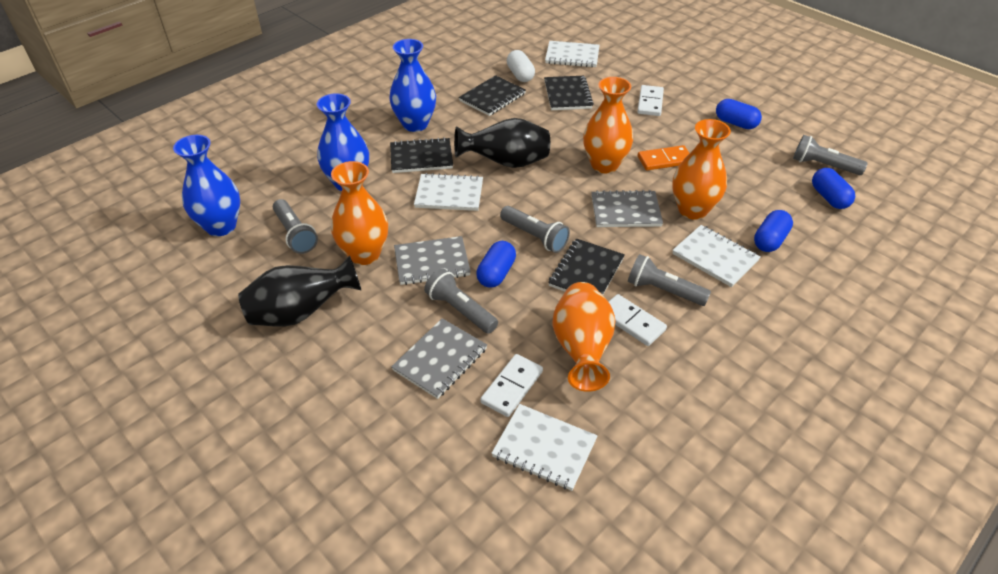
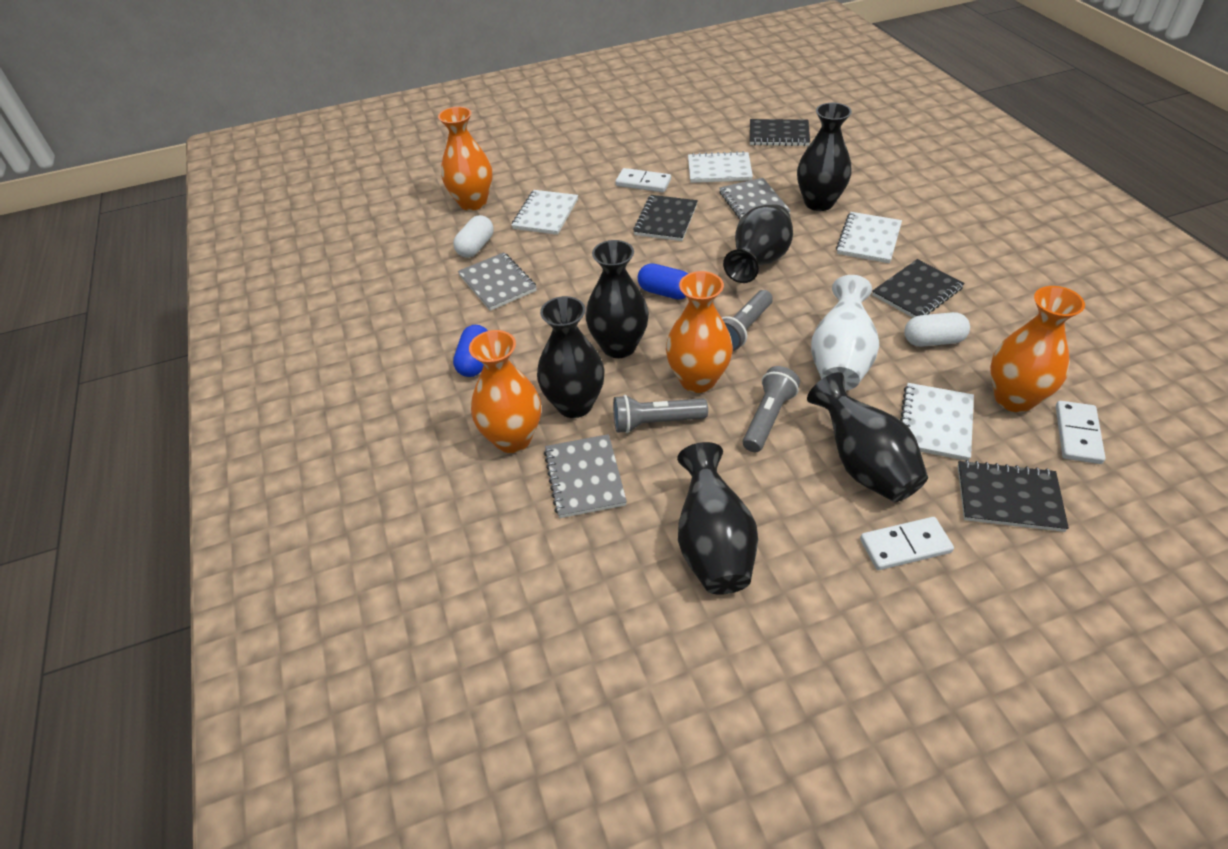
black vase: [238,255,362,326] [454,118,550,168] = 2 -> [537,296,605,418] [585,240,649,358] [677,442,758,595] [723,204,793,283] [797,103,852,211] [807,372,928,502] = 6
blue capsule: [476,241,516,288] [716,99,762,129] [754,210,793,252] [812,168,855,209] = 4 -> [453,325,488,377] [638,263,688,300] = 2
blue vase: [173,135,240,236] [317,93,369,191] [389,39,436,132] = 3 -> none = 0
grey flashlight: [273,199,318,254] [424,268,498,334] [500,206,570,253] [628,254,711,306] [793,135,868,175] = 5 -> [613,395,708,433] [722,290,773,351] [743,366,800,452] = 3
orange domino: [638,145,690,170] = 1 -> none = 0
white capsule: [507,50,535,82] = 1 -> [453,215,493,258] [904,312,970,347] = 2
white vase: none = 0 -> [811,275,879,390] = 1

